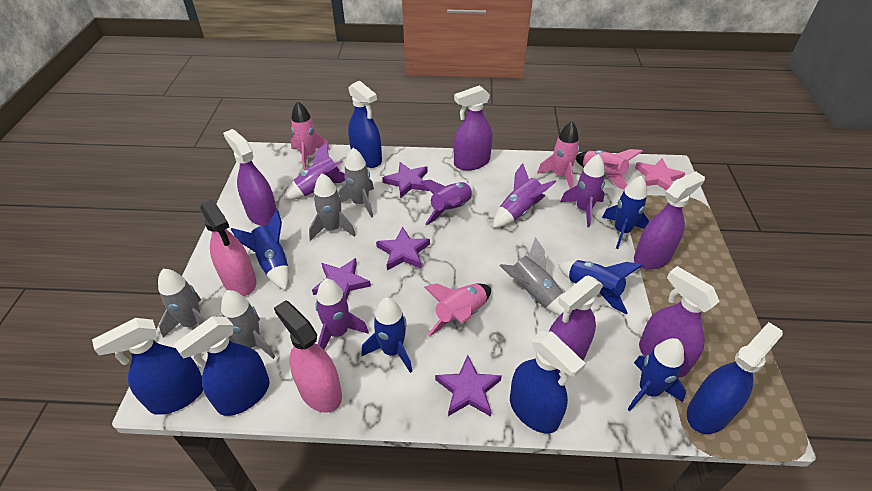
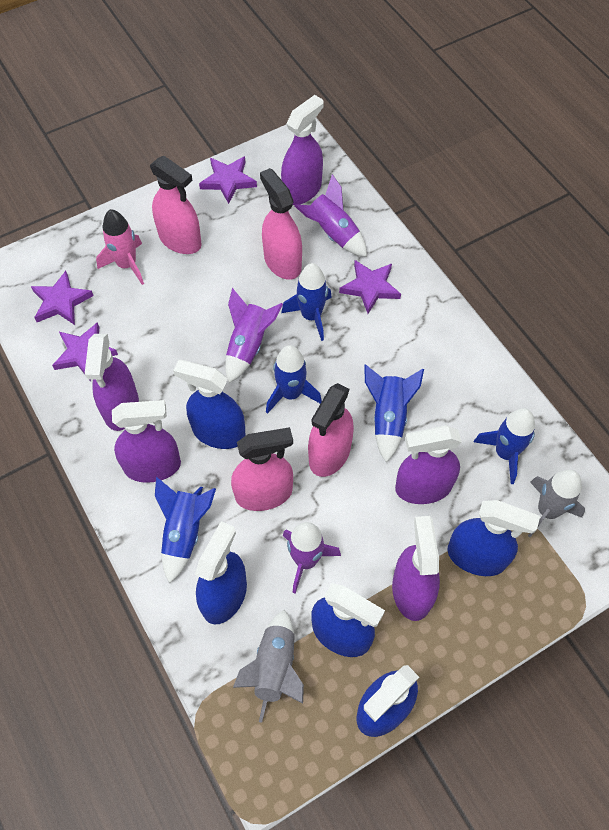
grey rocket: [158,269,206,337] [221,290,275,359] [309,173,356,241] [338,148,374,218] [499,237,565,316] = 5 -> [233,610,304,723] [528,470,585,537] = 2
pink rocket: [291,101,330,170] [424,283,491,337] [537,121,579,189] [576,149,643,190] = 4 -> [96,209,144,285] = 1
pink spray bottle: [200,199,256,296] [274,300,342,413] = 2 -> [150,155,202,254] [231,427,293,511] [260,168,302,280] [308,383,354,477] = 4
pink star: [635,158,685,191] = 1 -> none = 0
purple rocket: [284,142,345,200] [315,279,369,349] [420,179,475,225] [493,163,556,228] [560,154,605,227] = 5 -> [225,288,283,383] [283,522,341,594] [295,174,367,257] = 3

